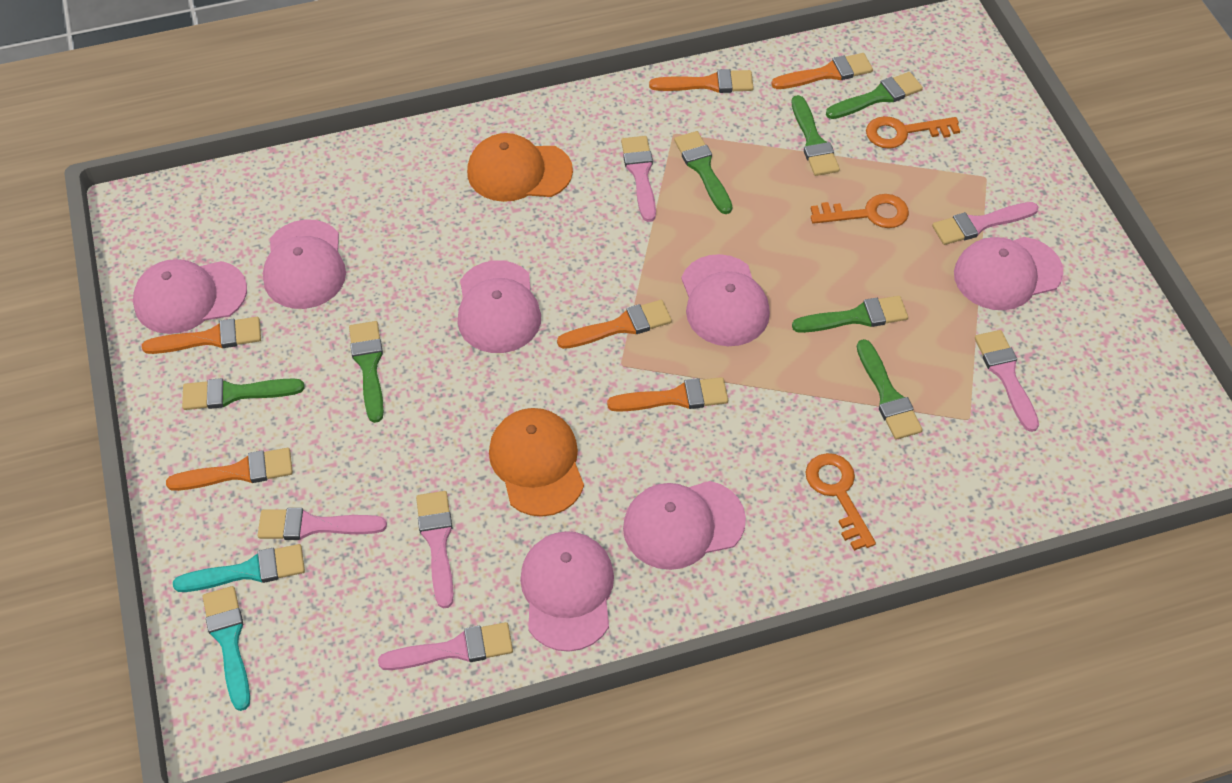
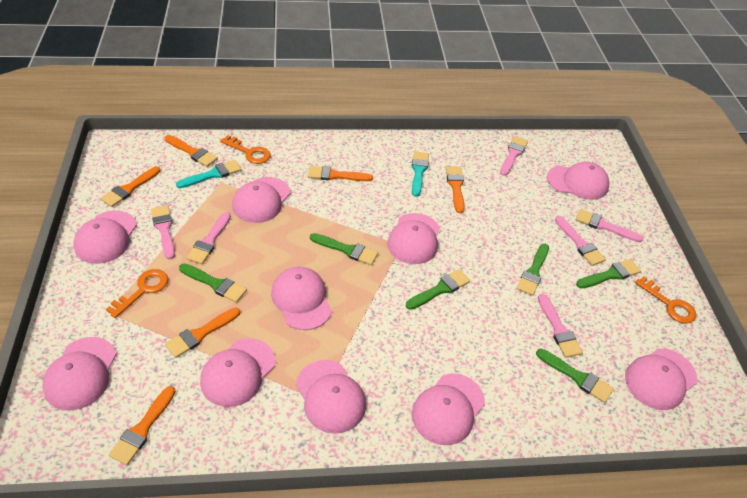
green brush: [182,378,304,410] [349,321,384,423] [674,131,732,214] [792,95,840,176] [792,296,908,333] [826,72,923,119] [857,339,923,440] = 7 -> [179,264,247,303] [310,233,378,265] [406,269,470,310] [516,243,549,296] [536,349,614,403] [576,259,641,288] = 6
orange cap: [467,133,573,202] [489,408,584,517] = 2 -> none = 0
pink cap: [133,259,247,334] [263,220,346,309] [458,260,541,353] [520,531,614,652] [623,481,746,570] [681,254,770,346] [954,237,1063,310] = 7 -> [42,337,116,411] [73,210,137,264] [200,338,275,407] [232,177,290,223] [271,267,332,330] [296,360,366,434] [387,213,440,264] [412,374,485,445] [547,162,609,200] [625,348,697,410] = 10

